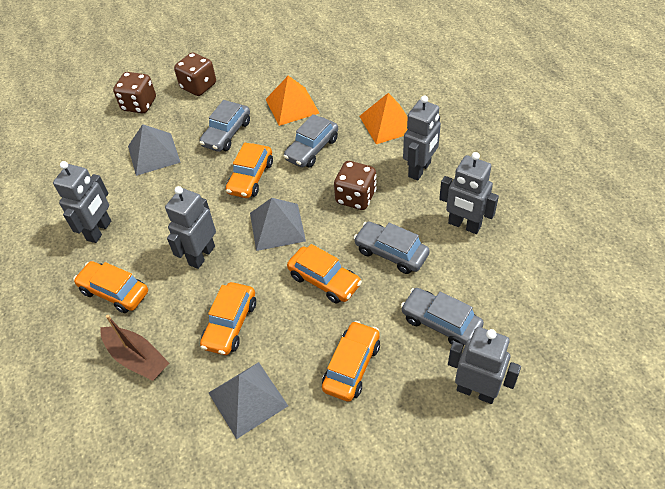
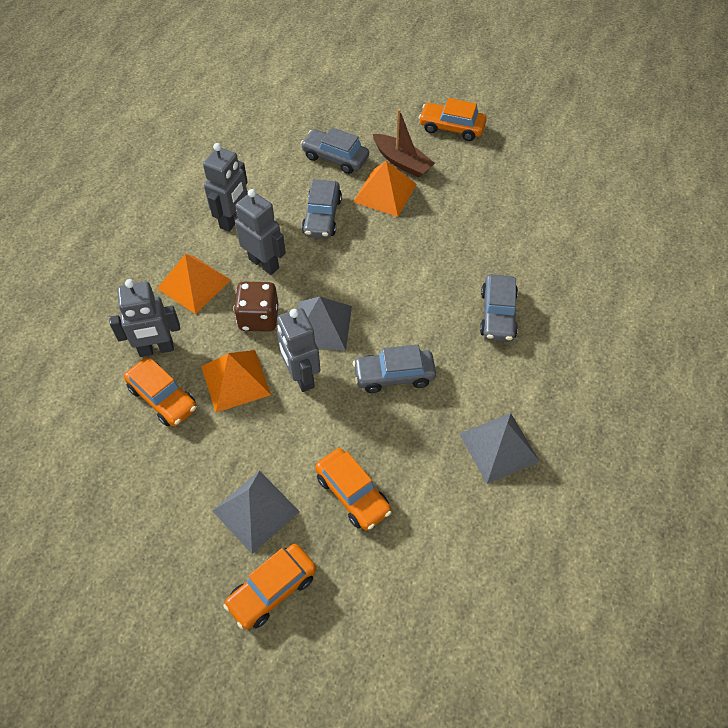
brown dice: [113,72,156,113] [174,53,216,96] [334,161,377,210] = 3 -> [233,282,279,332] = 1
grey robot: [53,161,111,243] [165,186,216,269] [403,95,441,181] [439,152,499,234] [448,327,521,404] = 5 -> [109,279,180,357] [203,143,248,232] [235,189,286,275] [277,308,320,392] = 4
orange car: [73,261,148,313] [200,282,256,355] [226,142,273,198] [287,244,362,304] [322,321,380,402] = 5 -> [124,358,197,427] [223,544,316,630] [315,448,392,530] [419,98,487,141] = 4
orange pyramid: [266,76,319,126] [359,93,408,144] = 2 -> [157,254,231,314] [201,350,271,412] [353,161,417,217] = 3

